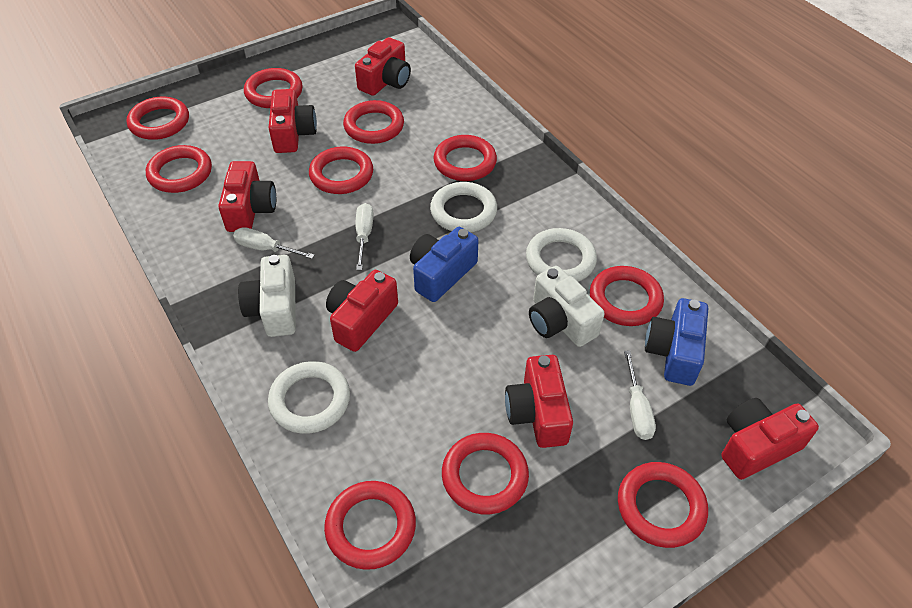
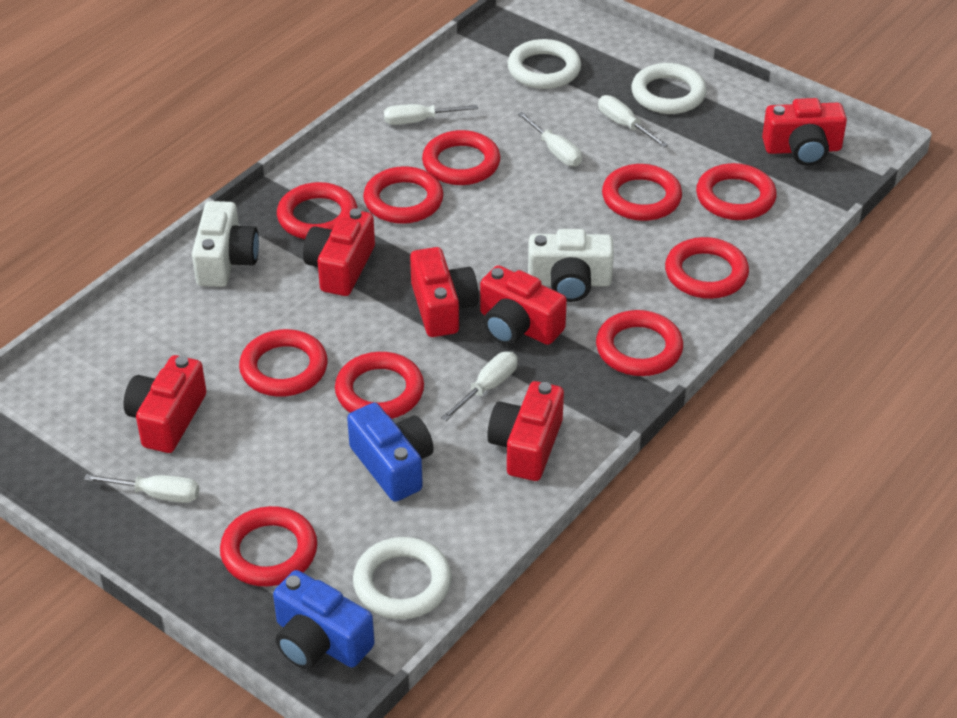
white screwdriver: [233,227,315,259] [355,203,373,270] [624,350,656,440] = 3 -> [84,474,199,503] [384,104,478,125] [441,351,518,421] [517,112,582,166] [598,95,668,148] = 5

